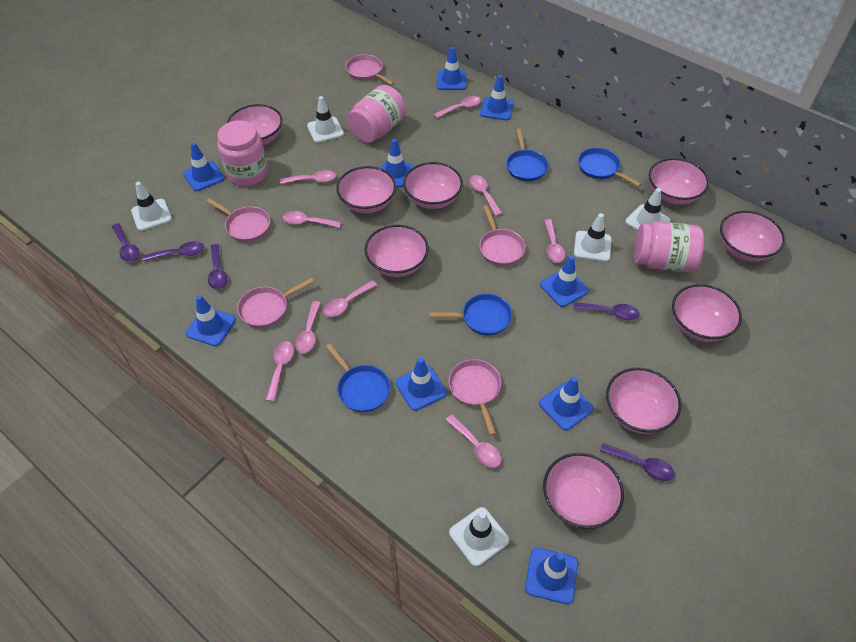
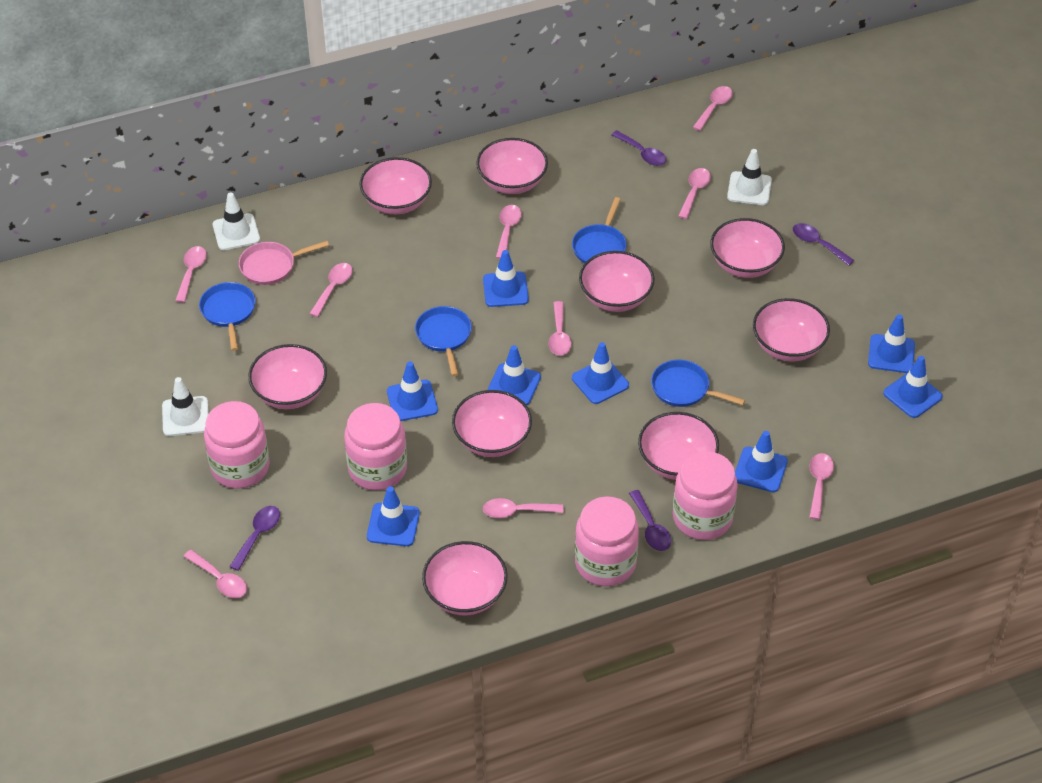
blue traffic cone: [183,142,224,191] [186,295,236,346] [380,139,415,187] [396,358,447,411] [437,47,466,90] [480,75,514,120] [525,548,578,604] [539,376,594,430] [540,255,589,307] = 9 -> [367,486,420,546] [387,361,438,421] [483,250,529,307] [487,345,541,405] [572,342,629,404] [735,431,788,492] [868,314,915,373] [883,356,943,418] = 8
pink jar: [217,120,268,186] [347,85,406,143] [634,221,704,273] = 3 -> [204,401,270,489] [344,403,407,490] [575,496,639,586] [673,451,738,540] = 4
pink pan: [206,198,270,242] [237,278,314,328] [345,55,394,85] [449,359,501,436] [479,205,526,266] = 5 -> [239,241,329,285] = 1
purple spoon: [112,223,139,262] [142,241,204,261] [208,244,227,289] [573,302,640,320] [600,443,675,481] = 5 -> [229,506,280,571] [611,130,667,166] [629,490,671,551] [793,223,854,266] = 4
white traffic cone: [131,182,172,231] [307,96,344,143] [449,507,509,567] [574,213,612,262] [625,188,670,231] = 5 -> [162,377,209,436] [213,192,260,250] [727,149,772,205] = 3

